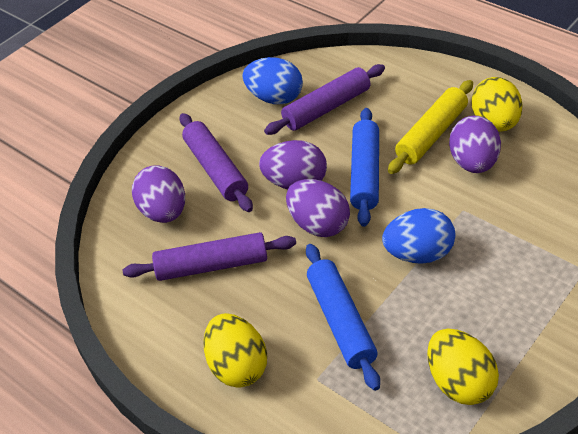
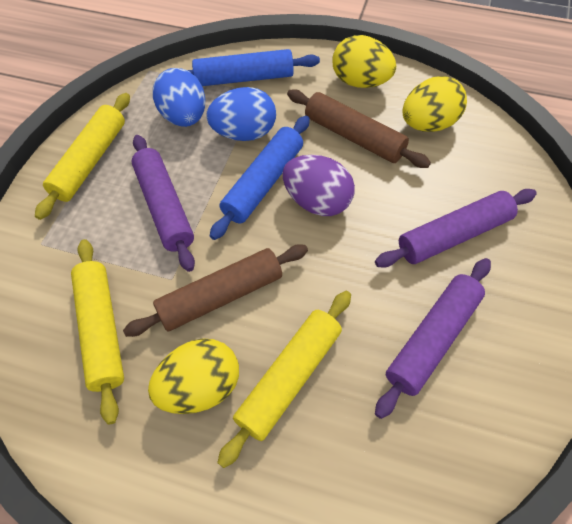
brown rolling pin: none = 0 -> [123,244,308,337] [287,89,431,168] = 2
purple egg: [132,165,185,223] [259,140,327,189] [286,179,350,237] [449,116,501,173] = 4 -> [283,155,355,216] = 1
yellow rolling pin: [388,80,473,174] = 1 -> [35,93,130,220] [71,239,124,424] [217,291,351,468] = 3

